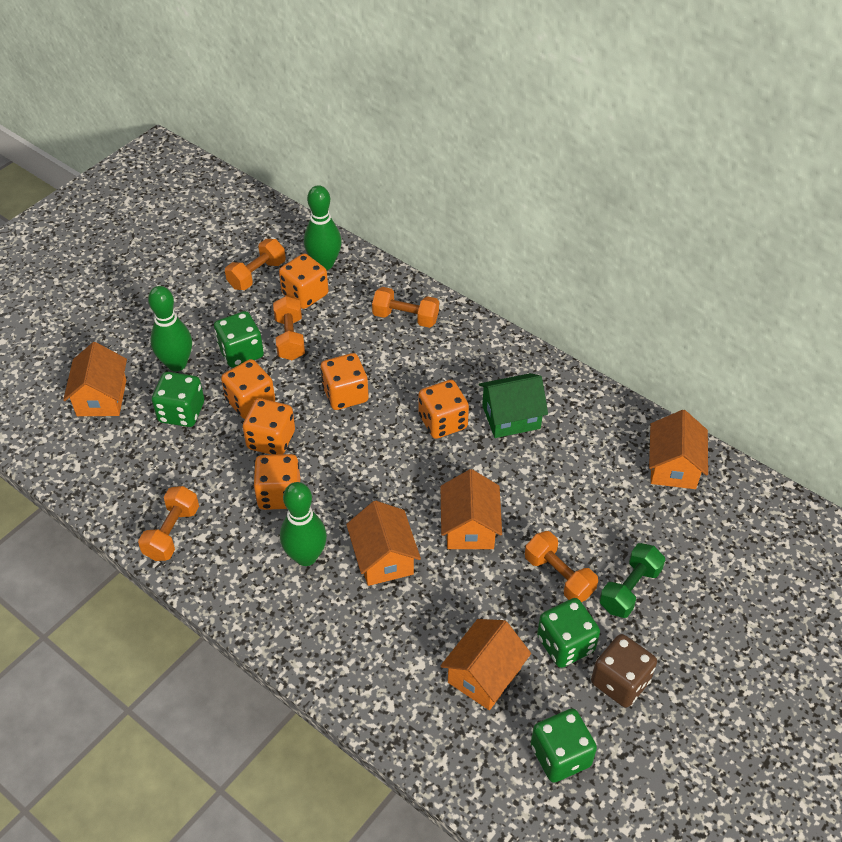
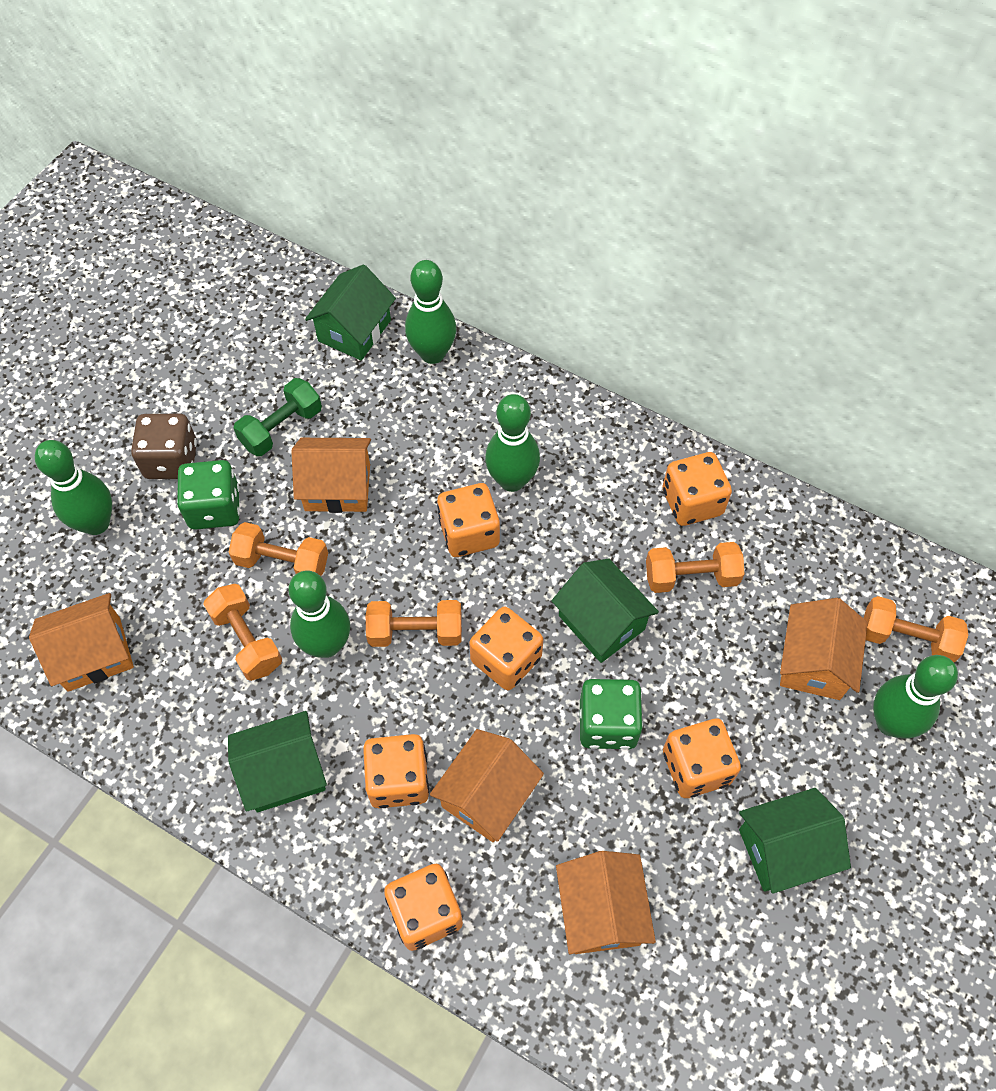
green bowling pin: [148,286,192,371] [280,482,327,566] [304,185,342,270] = 3 -> [35,440,112,535] [289,570,350,658] [405,260,456,364] [485,394,540,492] [873,655,958,739] = 5
green dice: [152,372,204,427] [214,311,264,368] [531,708,597,783] [537,598,600,668] = 4 -> [177,460,240,530] [580,679,643,749] = 2
green house: [479,373,548,438] = 1 -> [228,711,327,813] [305,264,396,360] [552,558,659,663] [739,788,851,894] = 4

